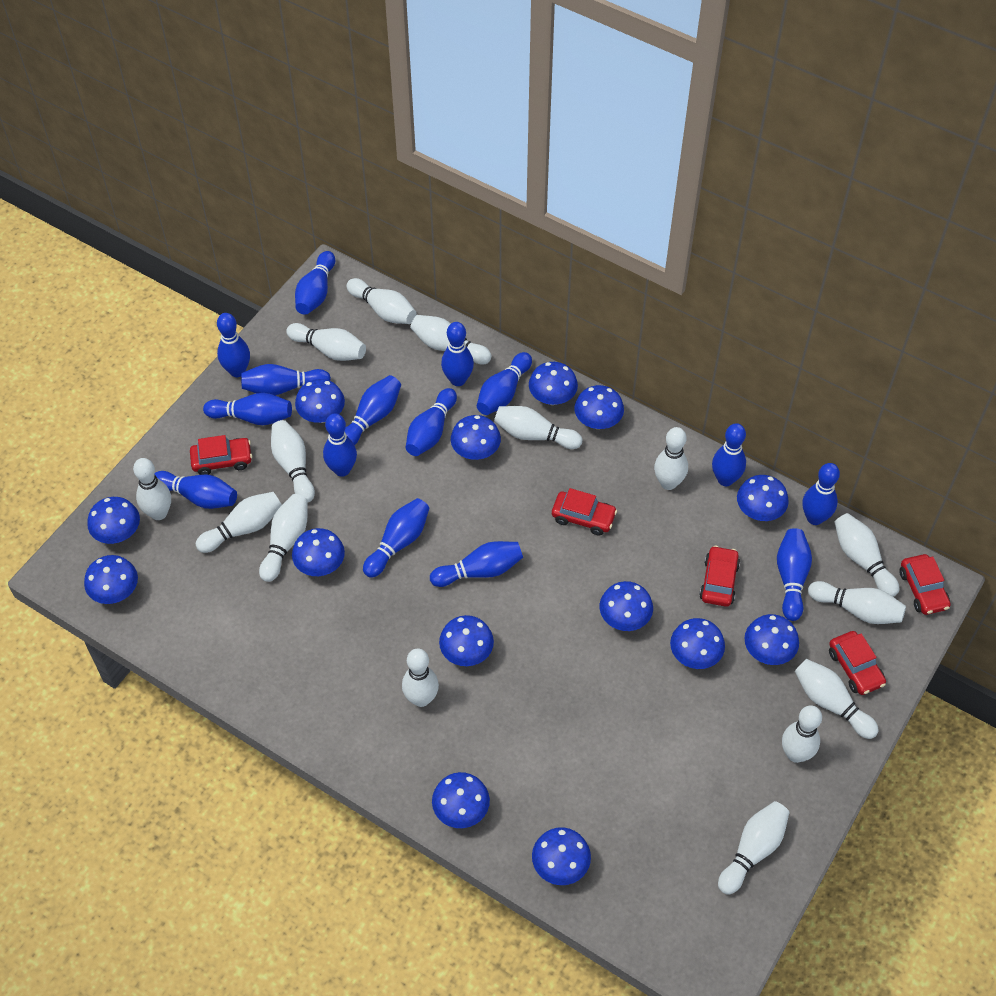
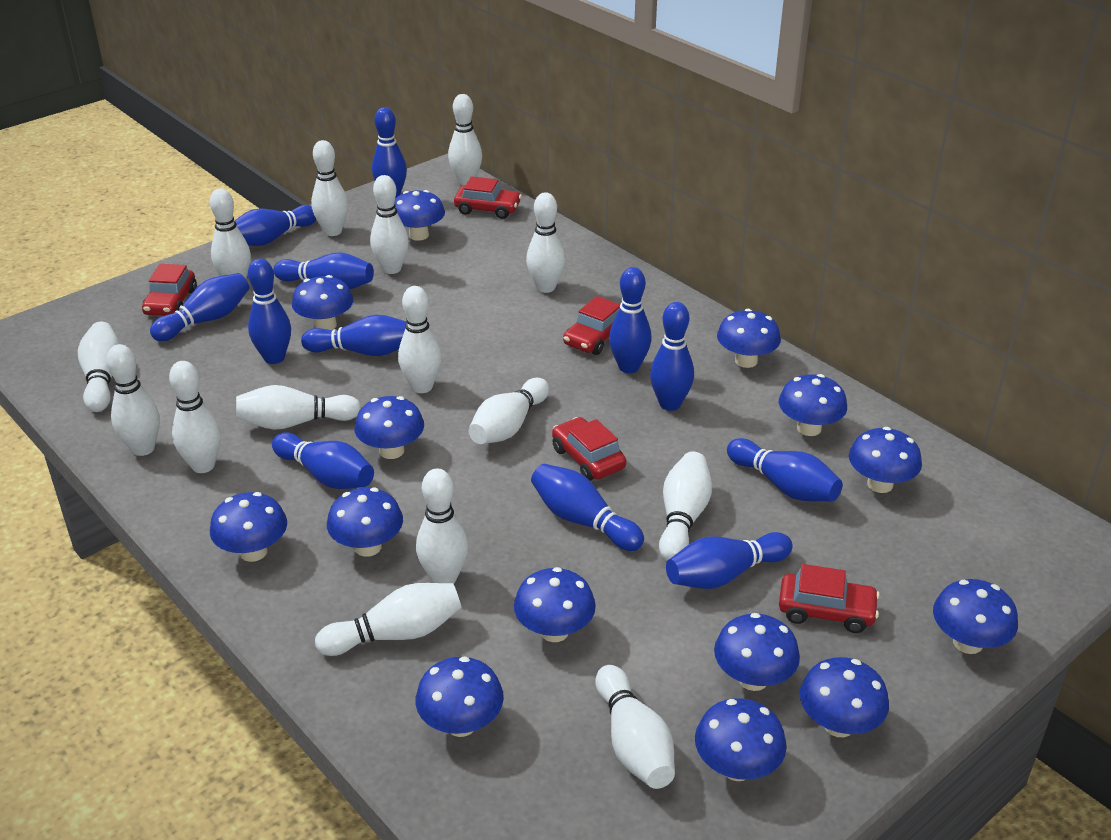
blue bowling pin: [155,471,237,509] [203,393,292,425] [217,313,250,377] [241,364,331,395] [295,251,335,315] [323,413,357,477] [345,375,401,445] [363,498,429,578] [406,388,457,456] [430,541,523,587] [441,322,474,386] [477,352,532,415] [712,423,746,486] [777,528,812,621] [802,463,840,525] = 15 -> [150,273,249,341] [235,205,317,246] [248,259,291,364] [272,432,374,489] [273,252,374,289] [301,315,407,356] [372,107,407,199] [531,464,644,551] [609,267,652,373] [650,302,694,411] [666,532,793,589] [727,438,843,501] = 12

